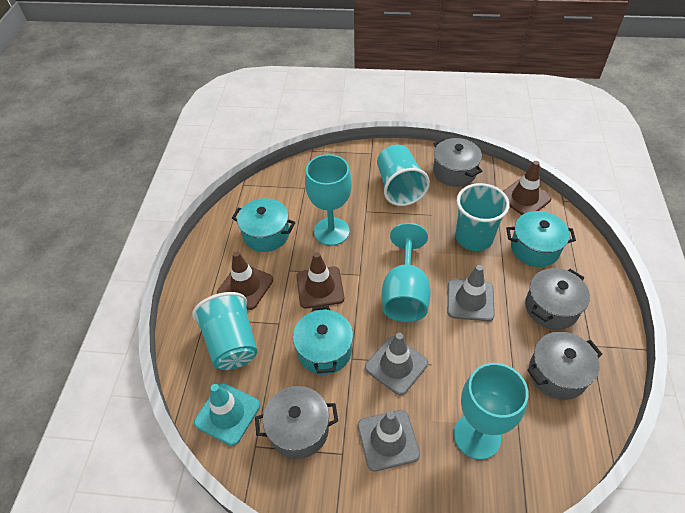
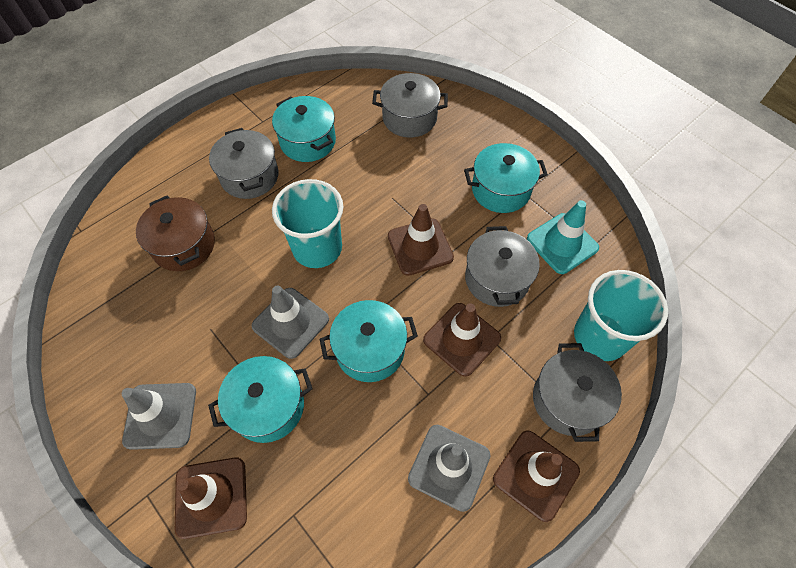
brown pot: none = 0 -> [136,195,215,271] = 1
brown traffic cone: [217,251,273,310] [296,252,344,308] [503,161,551,215] = 3 -> [175,457,247,539] [388,204,454,276] [423,303,501,377] [493,430,580,522] = 4
turquoise cup: [192,292,258,370] [377,145,430,206] [455,183,510,251] = 3 -> [272,179,344,268] [574,270,668,361] = 2
turquoise goblet: [305,154,352,246] [382,223,431,322] [454,363,528,460] = 3 -> none = 0
turquoise pot: [232,198,296,252] [293,306,353,375] [506,211,576,267] = 3 -> [208,356,313,443] [272,96,336,162] [320,300,418,382] [464,143,548,213] = 4

